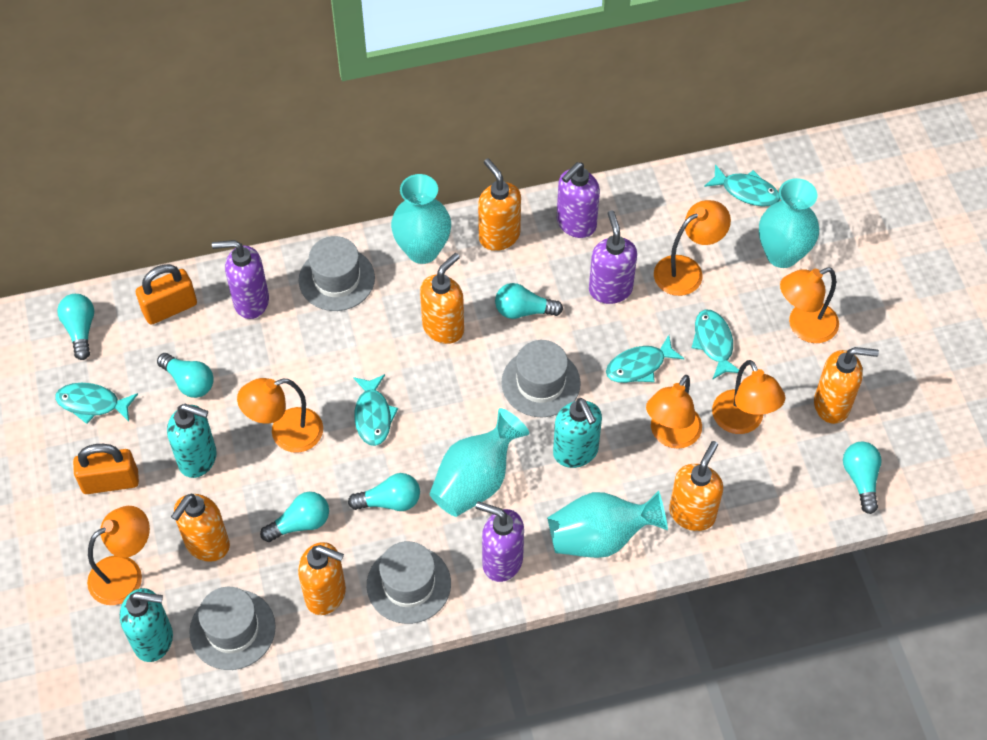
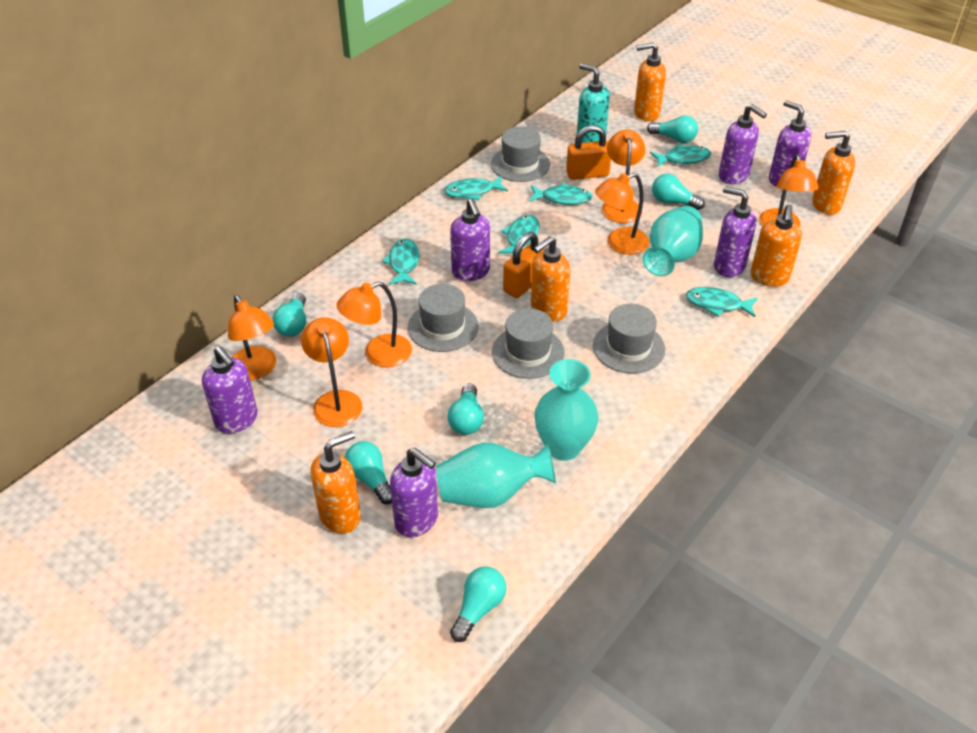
orange soap dispenser: [171,494,230,562] [298,542,346,615] [420,253,464,344] [478,159,521,251] [669,441,723,531] [814,347,879,424] = 6 -> [311,431,361,534] [531,236,570,322] [634,42,666,121] [750,204,802,287] [812,131,855,215] = 5
purple soap dispenser: [212,240,269,319] [475,501,524,582] [557,162,600,238] [589,210,637,304] = 4 -> [202,346,258,434] [390,448,438,537] [450,199,490,281] [714,186,757,277] [719,104,767,184] [769,100,812,186] = 6
turquoise fish: [55,383,138,424] [353,374,398,446] [606,335,685,383] [692,310,739,380] [704,164,780,206] = 5 -> [382,239,419,285] [444,176,508,200] [498,215,540,254] [529,183,592,205] [650,145,711,167] [686,287,758,317] = 6
turquoise soap dispenser: [120,588,173,662] [167,404,217,478] [553,398,602,468] = 3 -> [577,63,610,143] = 1
turquoise vase: [391,174,451,264] [430,408,529,517] [547,491,668,558] [759,178,819,268] = 4 -> [436,442,556,508] [534,359,599,461] [643,206,703,276] = 3

